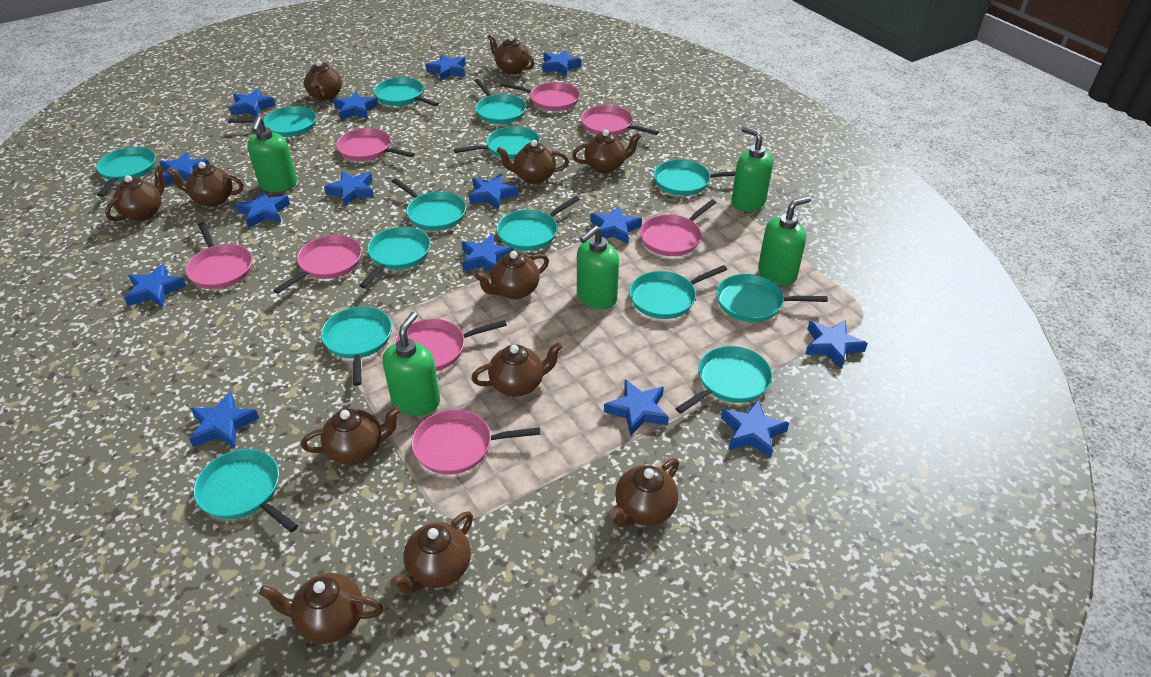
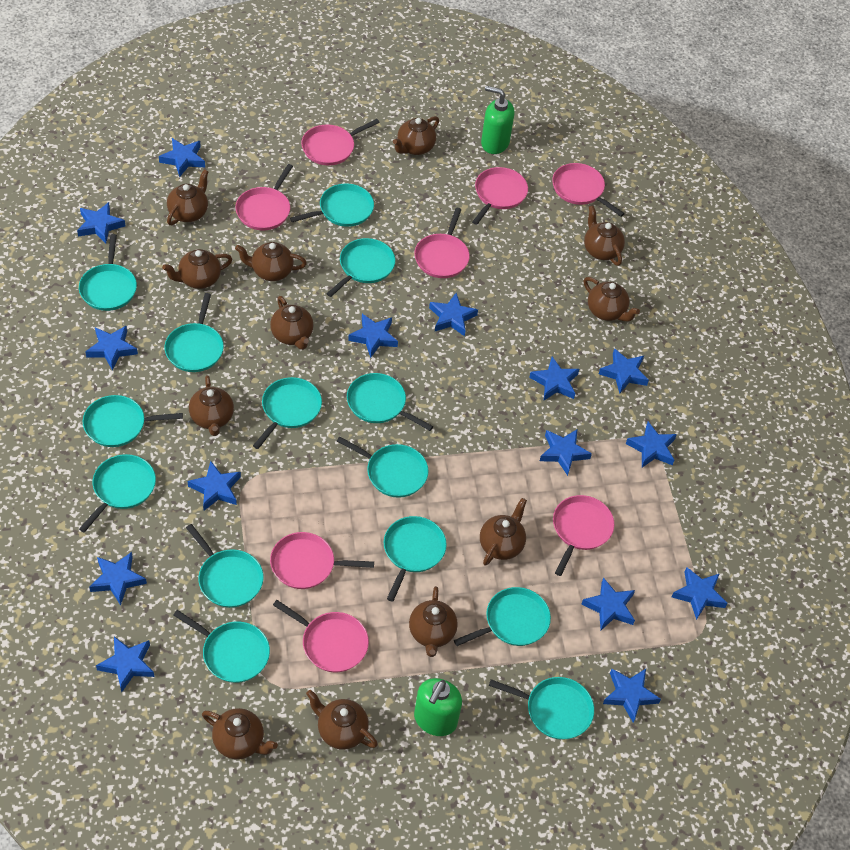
green soap dispenser: [247,116,297,192] [383,312,440,416] [577,225,619,309] [731,126,773,212] [758,196,811,286] = 5 -> [414,678,462,736] [481,86,515,154] = 2

